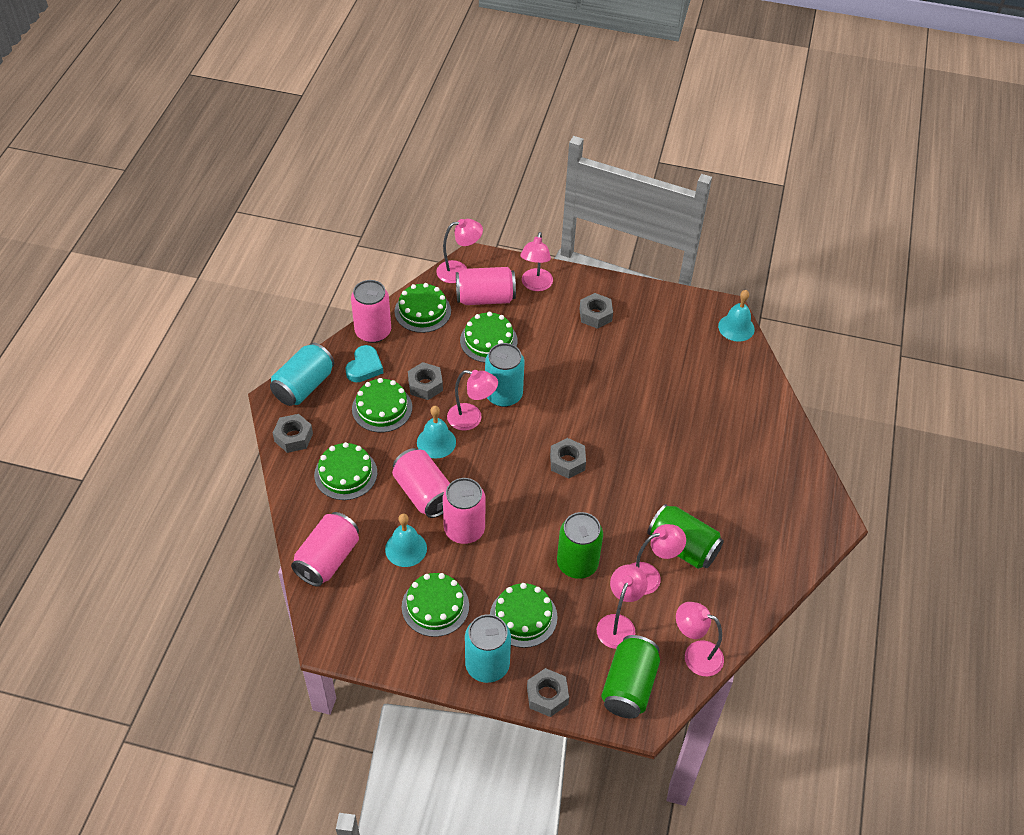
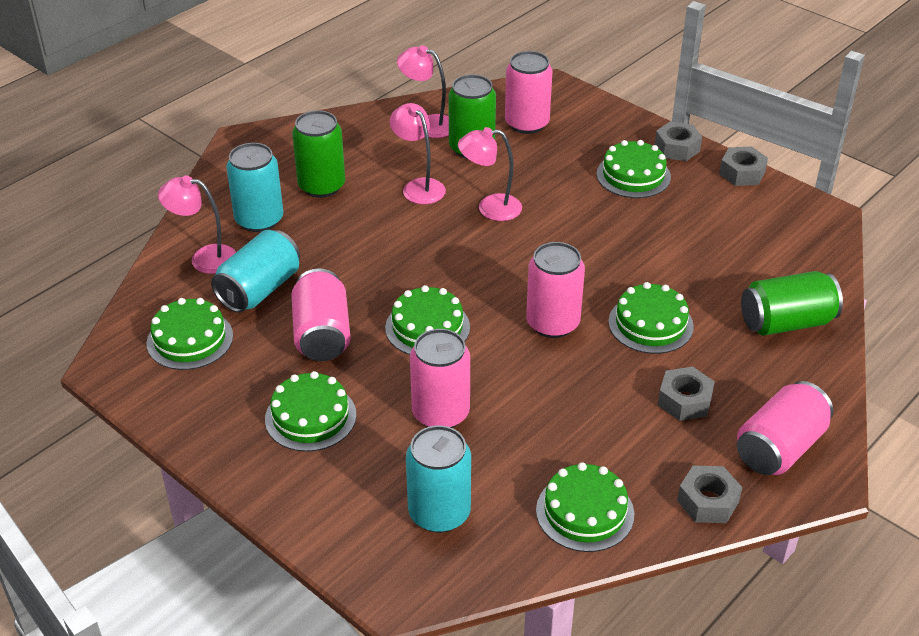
grey nut: [273,414,313,453] [408,362,443,400] [527,668,569,717] [550,438,586,479] [579,293,613,329] = 5 -> [655,122,702,161] [658,367,715,421] [677,466,742,523] [719,147,768,186] = 4
pink lamp: [436,219,483,283] [447,370,498,431] [520,232,553,291] [597,565,648,649] [630,524,686,595] [676,602,724,676] = 6 -> [158,176,236,274] [390,103,446,204] [397,45,449,138] [458,127,522,221] = 4
turquoise bell: [385,514,427,567] [417,406,456,458] [718,290,755,342] = 3 -> none = 0
turquoise heart: [345,345,383,382] = 1 -> none = 0

